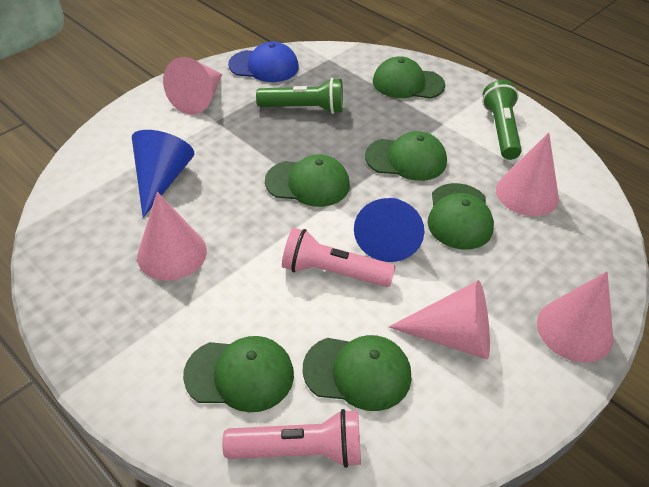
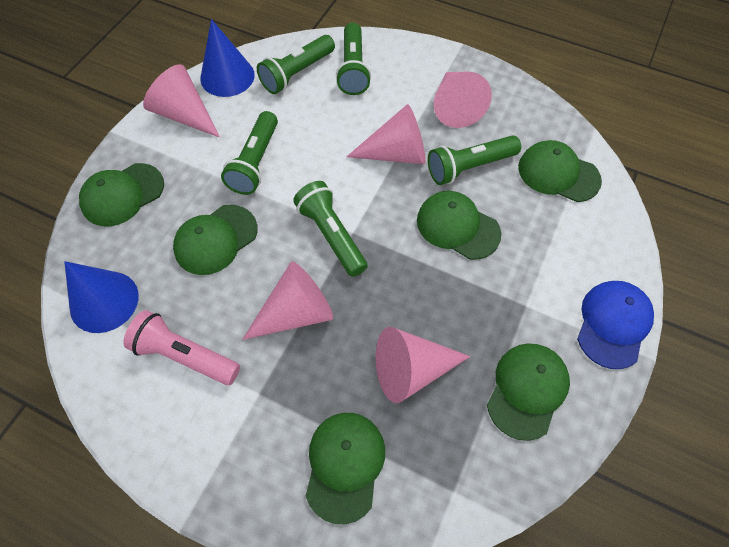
green flashlight: [256,78,343,114] [482,80,522,160] = 2 -> [221,111,278,195] [257,35,335,94] [293,181,368,277] [336,22,371,95] [428,135,521,185] = 5
pink flashlight: [222,409,361,468] [282,228,395,287] = 2 -> [123,310,240,385] = 1

